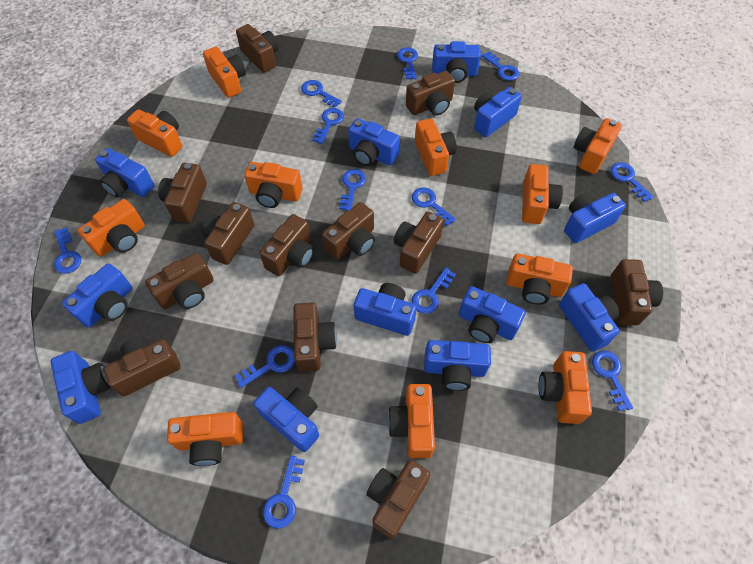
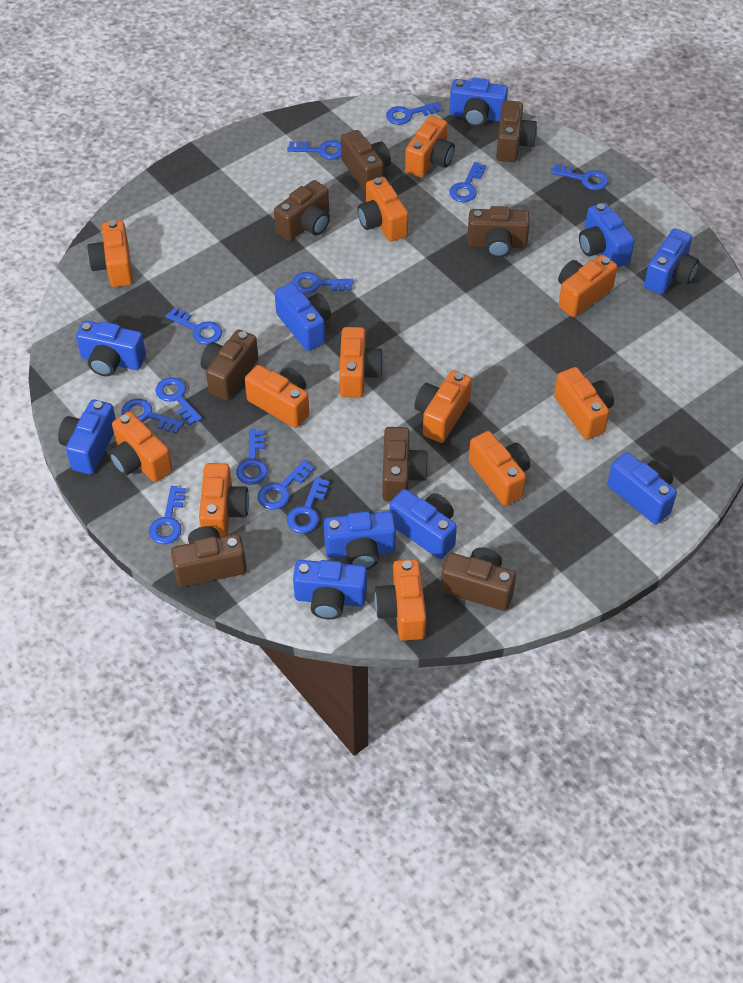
blue camera: [51,351,111,424] [62,263,132,328] [95,148,155,198] [253,387,319,452] [348,118,400,166] [354,283,417,336] [424,340,491,391] [432,41,481,83] [459,286,526,343] [474,87,522,137] [559,283,620,352] [564,193,626,243] = 12 -> [58,399,116,474] [76,320,146,376] [275,283,331,351] [293,560,367,619] [324,511,396,569] [389,489,457,559] [449,78,508,127] [579,202,635,267] [607,452,677,524] [644,228,699,294] = 10
brown camera: [103,337,181,396] [145,253,214,309] [158,163,207,223] [202,202,254,265] [236,24,279,73] [260,214,314,276] [293,302,337,372] [322,202,375,260] [366,460,430,539] [394,211,444,274] [406,71,455,116] [611,259,663,325] = 12 -> [171,526,247,587] [201,329,258,401] [274,180,330,241] [341,130,391,192] [382,427,429,501] [440,547,516,611] [468,206,530,258] [496,100,537,162] = 8
orange camera: [78,199,145,257] [127,109,183,157] [167,412,243,466] [203,47,246,98] [244,162,303,208] [388,384,435,458] [415,119,457,176] [506,253,573,305] [522,164,563,224] [539,351,592,424] [574,118,622,174] = 11 -> [87,220,133,287] [109,411,172,482] [199,463,249,537] [245,365,309,428] [339,327,384,398] [357,177,408,242] [374,559,426,641] [405,116,455,178] [415,370,472,443] [469,431,530,506] [554,367,614,440] [558,255,617,317] = 12

